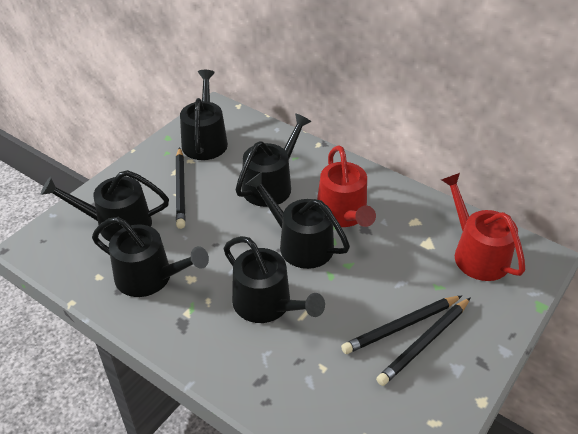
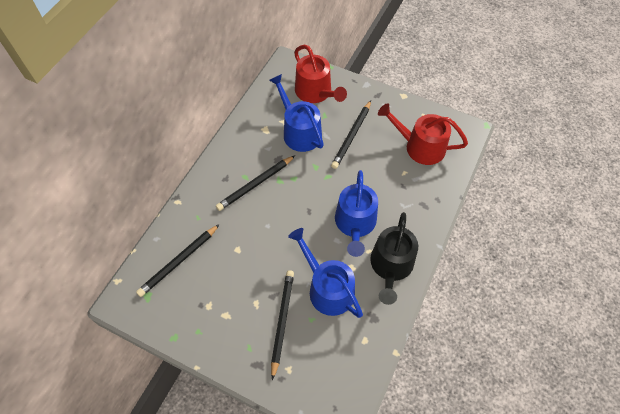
black pencil: [176,147,186,229] [341,296,462,354] [376,297,471,386] = 3 -> [136,224,220,297] [216,155,295,211] [271,270,294,381] [331,100,371,169] = 4
black watering can: [41,170,169,241] [92,217,209,297] [180,70,228,160] [223,236,325,323] [235,113,311,207] [246,173,350,269] = 6 -> [370,212,418,305] = 1
blue watering can: none = 0 -> [269,74,324,152] [288,228,363,318] [335,170,378,257] = 3

